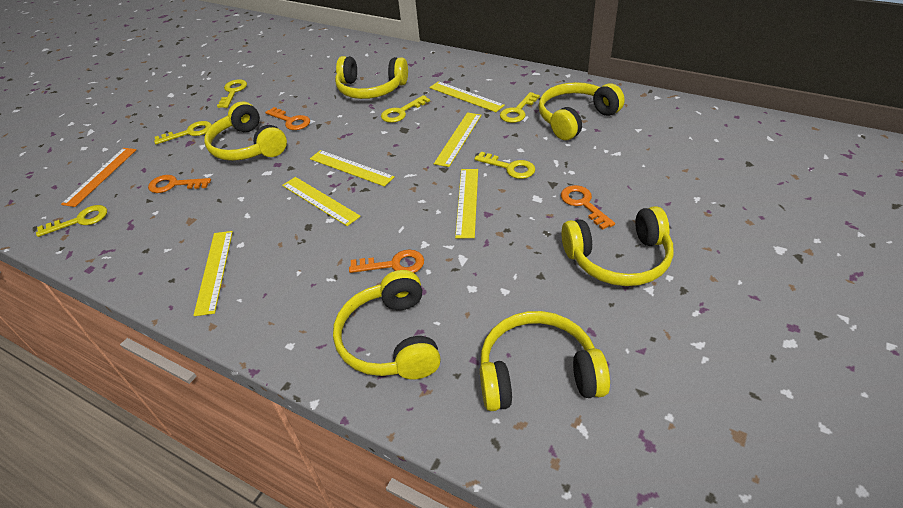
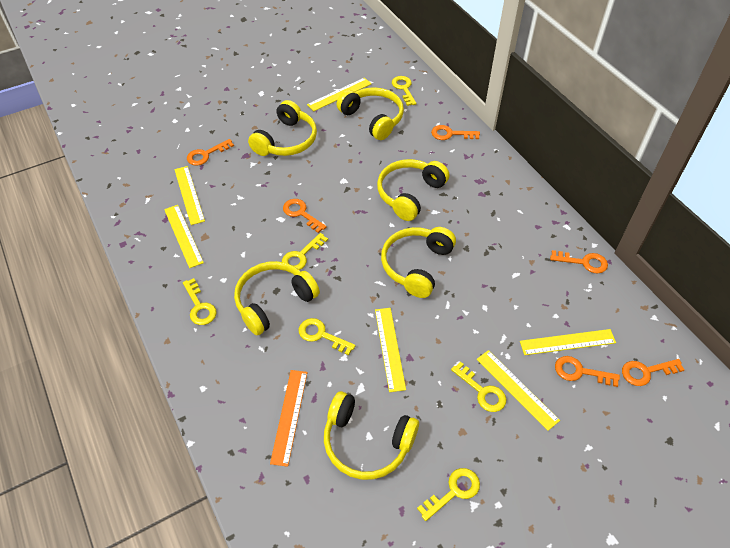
orange key: [148,175,211,193] [265,107,310,130] [349,250,424,273] [561,185,615,230] = 4 -> [187,139,234,166] [283,199,327,233] [431,125,480,140] [550,250,608,274] [555,356,620,387] [622,359,684,386] = 6

